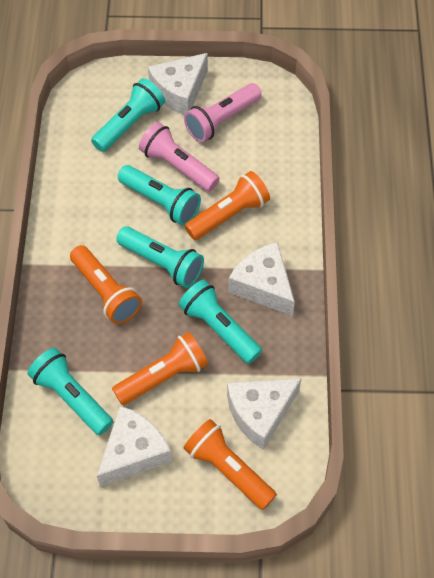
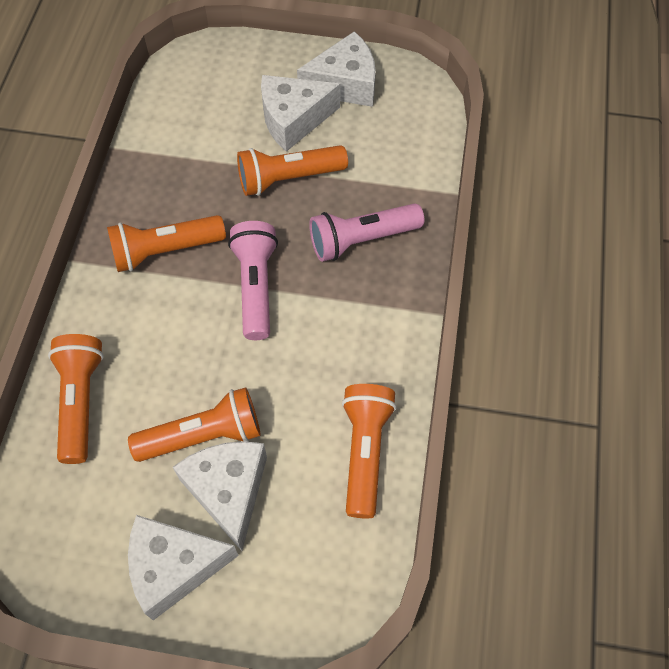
orange flashlight: [70,245,142,324] [112,332,208,405] [184,419,277,510] [185,171,270,240] = 4 -> [48,334,104,464] [107,215,226,272] [128,387,261,462] [237,145,348,196] [342,384,397,518] = 5
turquoise flashlight: [28,348,113,435] [91,78,165,152] [116,226,204,288] [118,165,201,226] [179,280,262,364] = 5 -> none = 0

